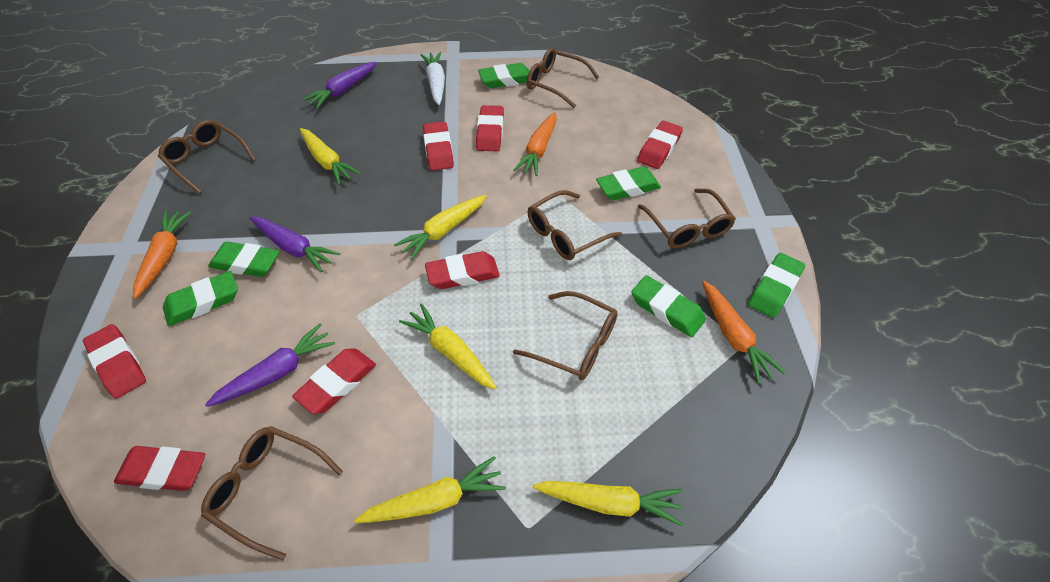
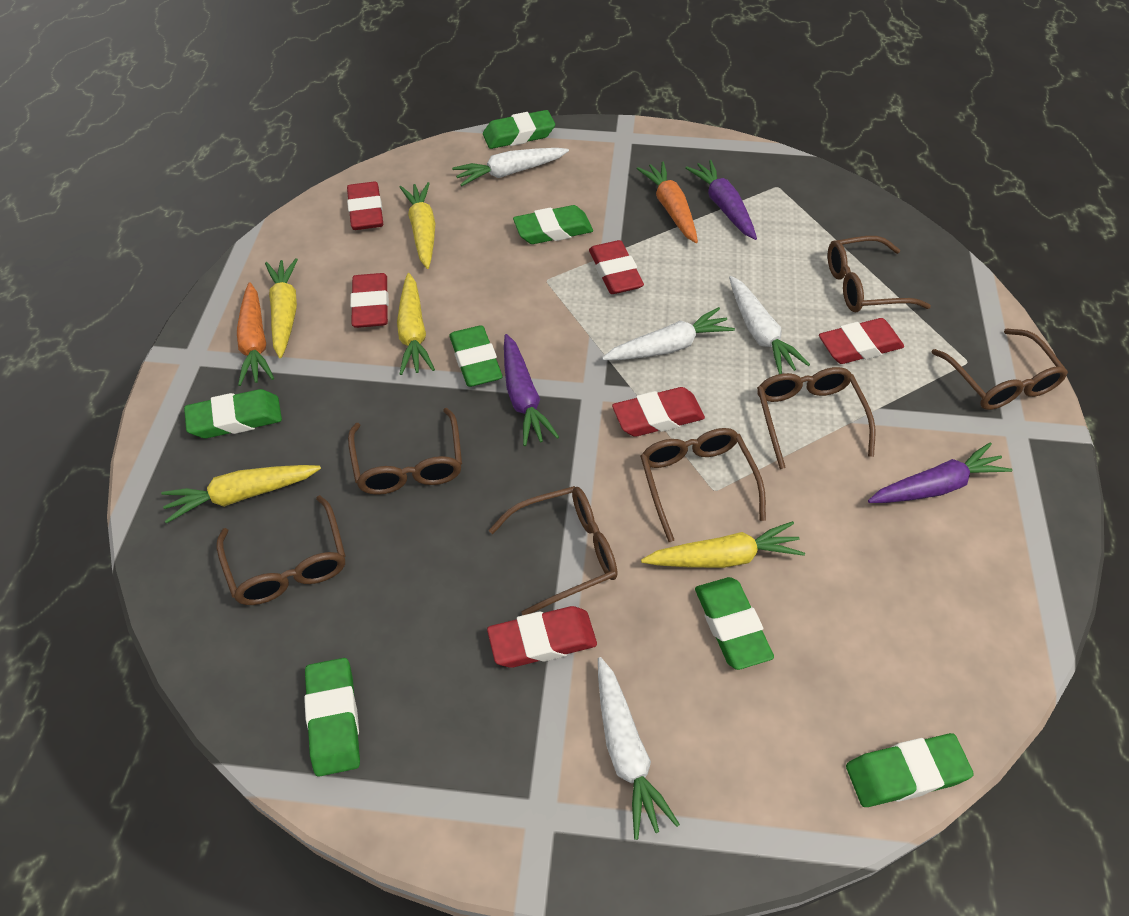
brown glasses: [158,120,256,194] [201,426,343,560] [513,291,618,380] [527,48,599,108] [528,190,622,260] [637,189,736,248] = 6 -> [217,495,346,605] [348,408,462,495] [489,486,618,615] [640,428,766,542] [757,367,875,469] [828,236,931,313] [932,328,1068,410] = 7
green eraser: [163,271,238,326] [208,241,279,277] [478,63,530,88] [596,167,661,200] [631,275,706,337] [748,253,805,318] = 6 -> [184,389,282,438] [304,658,360,777] [449,325,503,387] [483,110,555,149] [513,205,593,244] [695,577,774,670] [846,733,974,807] = 7
orange carrot: [133,211,191,299] [513,112,557,176] [702,280,786,384] = 3 -> [237,282,274,386] [637,161,698,243] = 2
red eraser: [83,324,146,399] [114,446,205,491] [292,349,376,414] [423,121,454,171] [425,251,500,289] [476,105,504,151] [637,121,683,169] = 7 -> [347,182,383,230] [350,273,389,328] [487,606,597,668] [589,240,644,294] [612,387,705,437] [819,318,904,364] = 6
white carrot: [420,52,445,105] = 1 -> [452,148,569,186] [598,657,680,840] [602,307,735,360] [729,276,810,374] = 4

